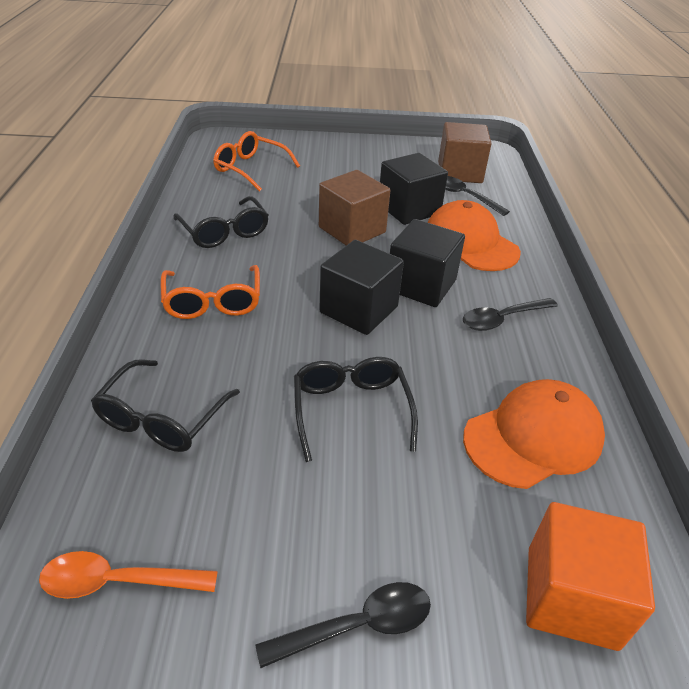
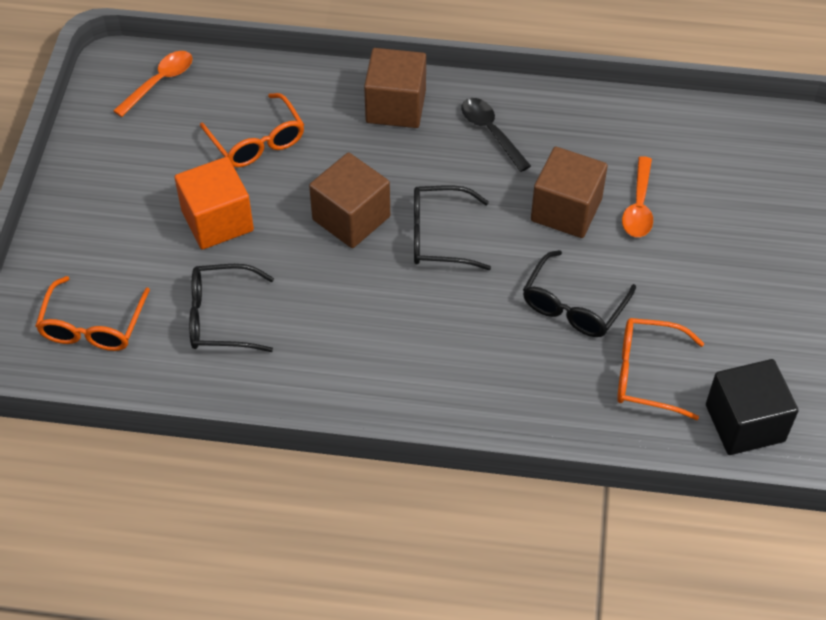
black cube: [319,240,404,335] [380,153,448,225] [390,219,465,307] = 3 -> [706,359,799,455] = 1
black spoon: [255,582,431,668] [445,176,510,216] [463,298,558,331] = 3 -> [461,98,531,172] = 1
brown cube: [319,170,390,245] [438,122,491,183] = 2 -> [309,153,390,248] [364,48,426,128] [531,147,608,238] = 3
orange cap: [428,200,521,271] [463,379,605,489] = 2 -> none = 0
orange glasses: [161,265,260,319] [213,131,300,192] = 2 -> [36,276,150,351] [200,93,304,167] [617,318,704,420] = 3
orange spoon: [39,551,218,599] = 1 -> [113,51,193,117] [622,156,653,237] = 2

